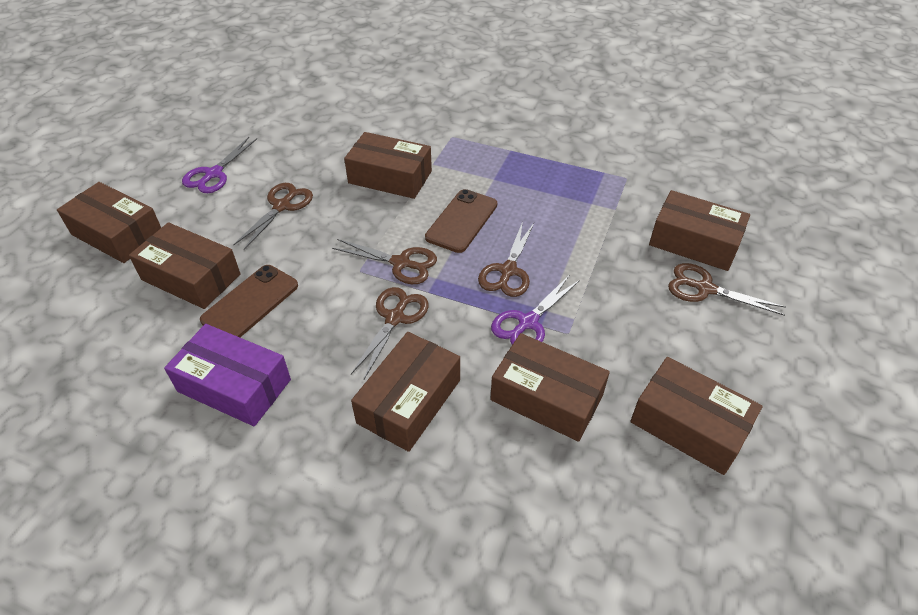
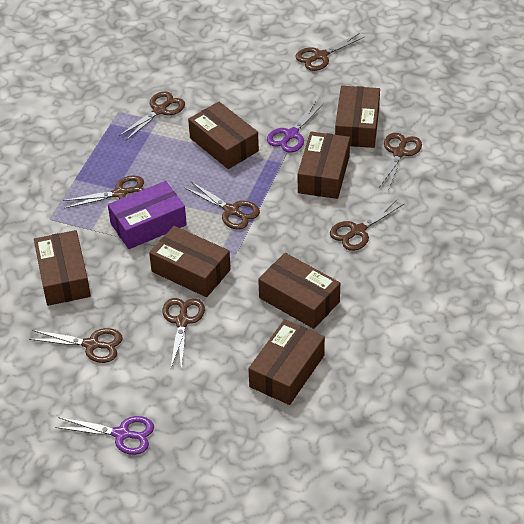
brown phone: [200,265,298,337] [425,189,497,253] = 2 -> none = 0
brown scissors: [233,183,313,250] [332,239,437,284] [351,287,429,379] [478,221,534,297] [668,263,786,316] = 5 -> [29,328,123,363] [62,175,144,209] [119,91,185,140] [162,298,205,371] [184,182,260,230] [295,33,364,71] [330,199,405,251] [379,133,422,191] = 8

